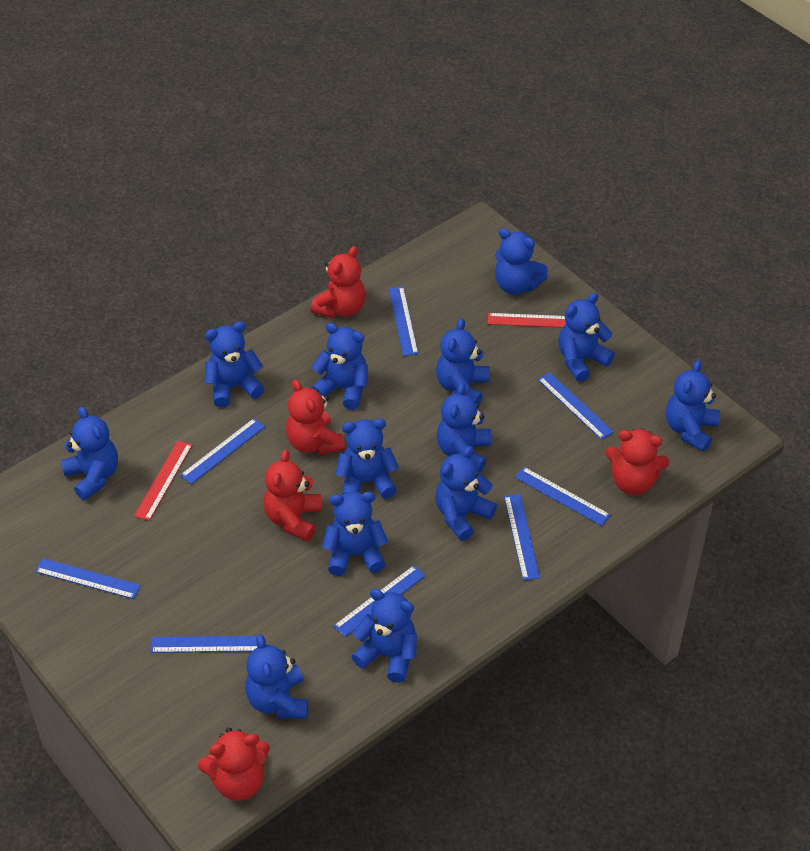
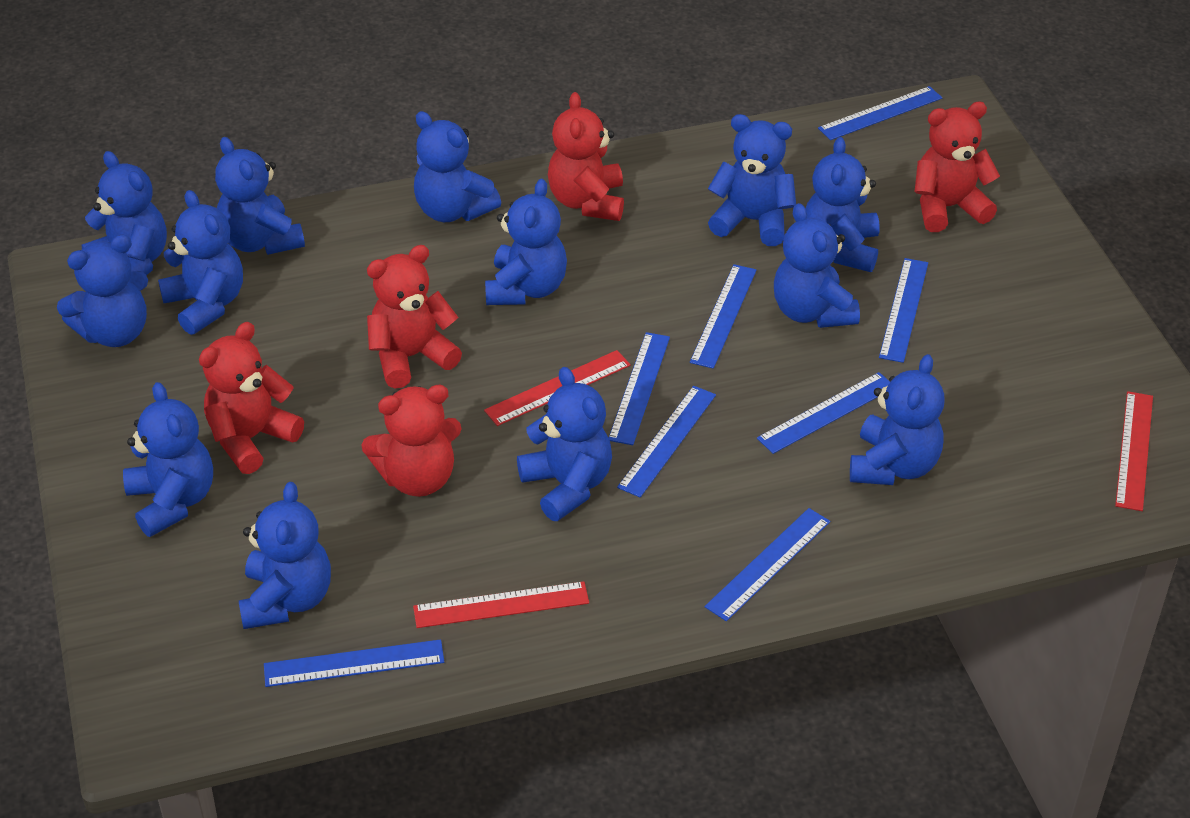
red ruler: [134,441,192,521] [488,313,566,328] = 2 -> [413,581,589,628] [484,350,631,426] [1115,391,1153,511] = 3

